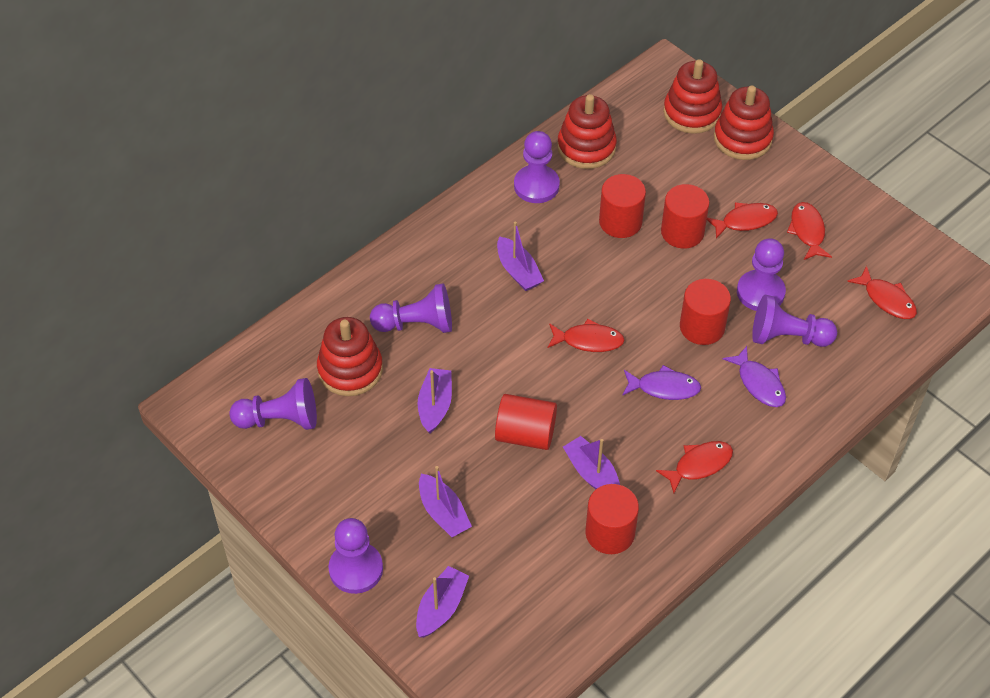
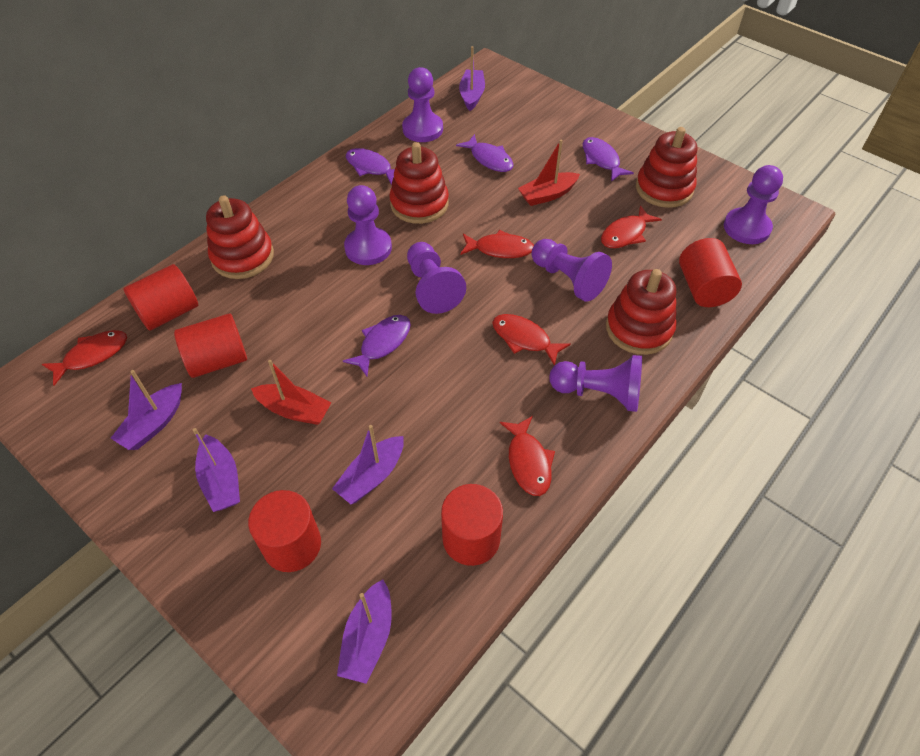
purple fish: [622,365,701,400] [723,346,786,407] = 2 -> [343,315,411,376] [346,148,395,185] [456,134,513,172] [582,137,634,182] = 4
red boat: none = 0 -> [251,360,331,425] [518,140,580,206] = 2

